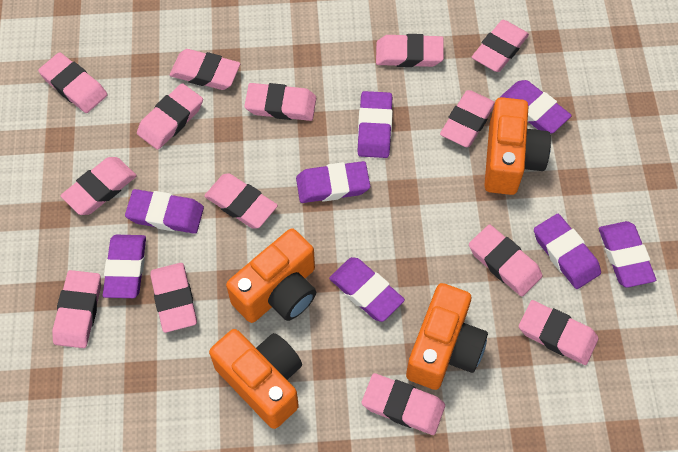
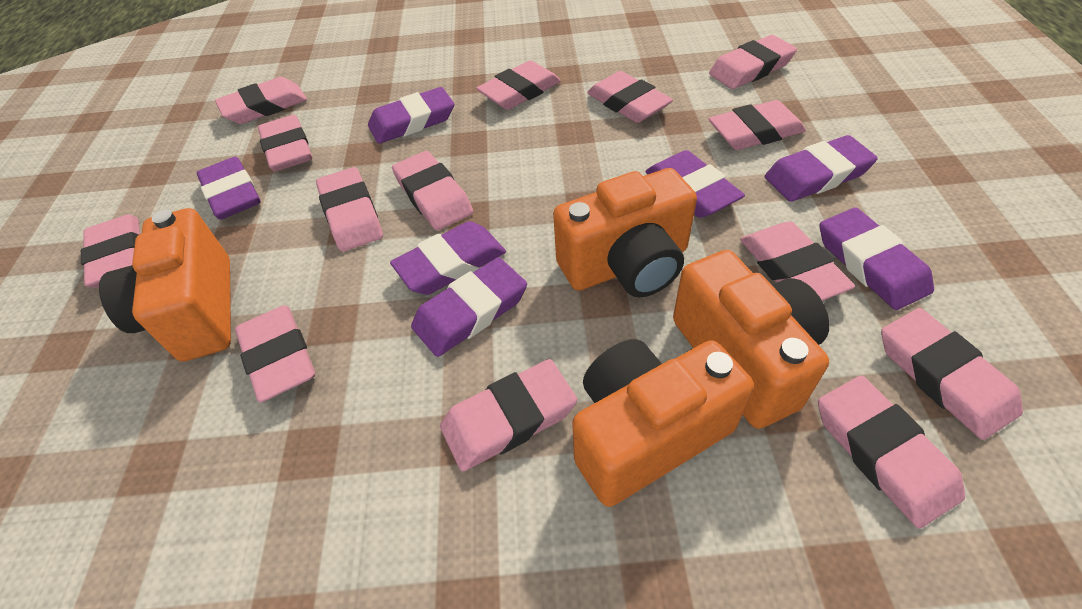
purple eraser: [103,235,146,298] [125,189,204,234] [296,161,370,203] [329,257,405,322] [357,91,393,158] [500,80,572,134] [534,214,601,289] [599,221,656,288] = 8 -> [197,157,261,220] [368,87,455,144] [390,221,506,295] [411,257,527,357] [645,150,745,218] [765,135,878,202] [820,207,934,310] = 7

